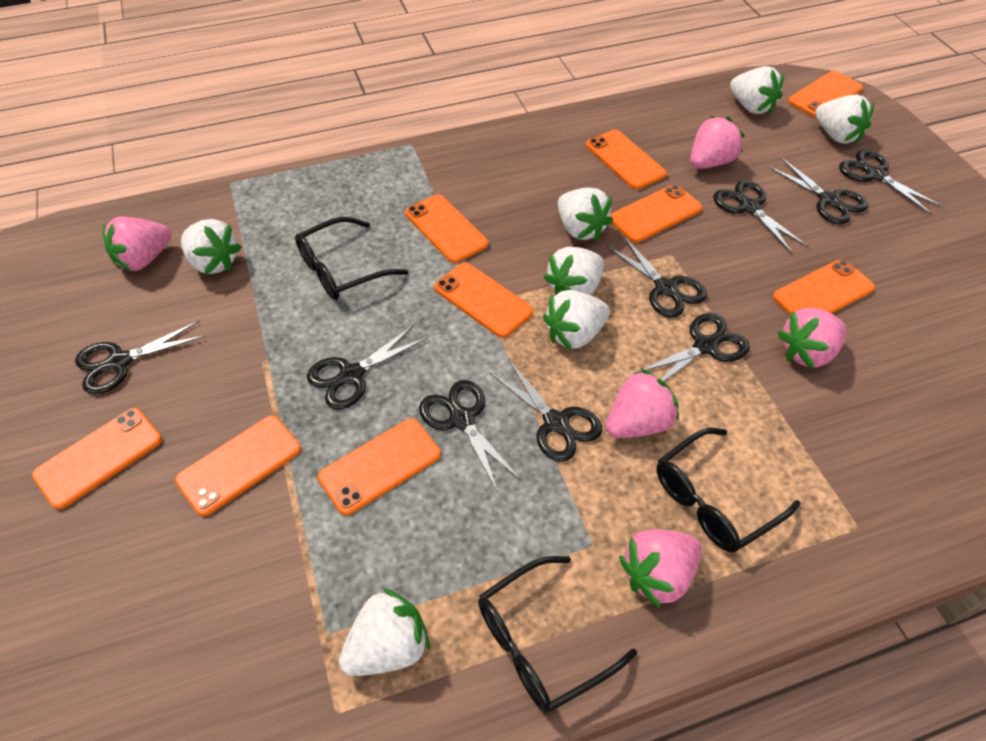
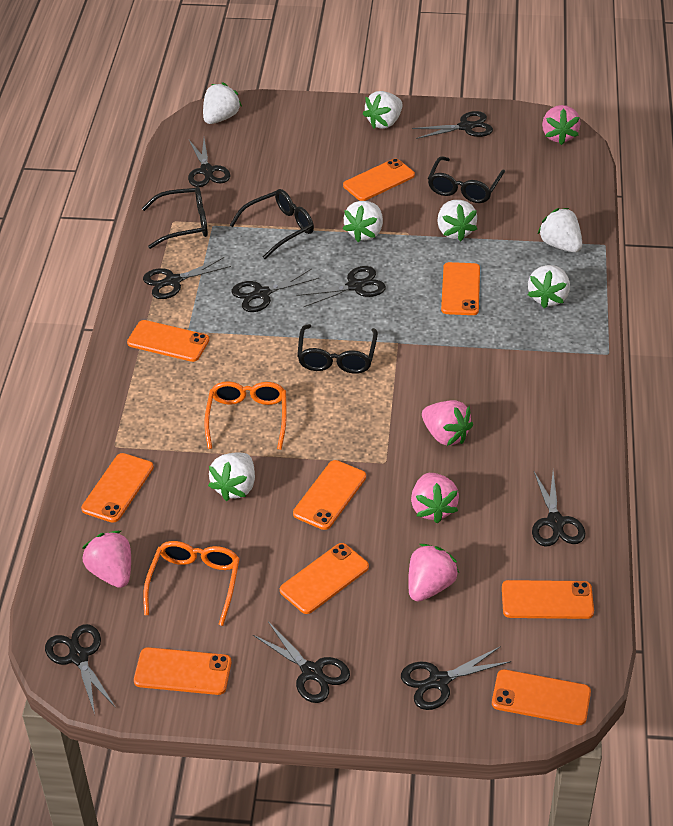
black glasses: [295,217,409,300] [478,556,637,713] [656,428,801,553] = 3 -> [142,186,208,249] [230,189,314,259] [297,324,378,374] [428,156,505,203] = 4
orange glasses: none = 0 -> [143,541,240,626] [204,381,287,450] = 2

